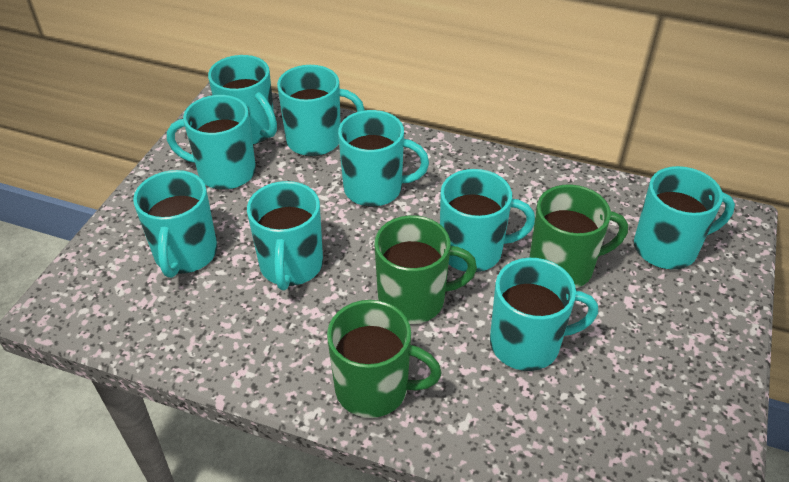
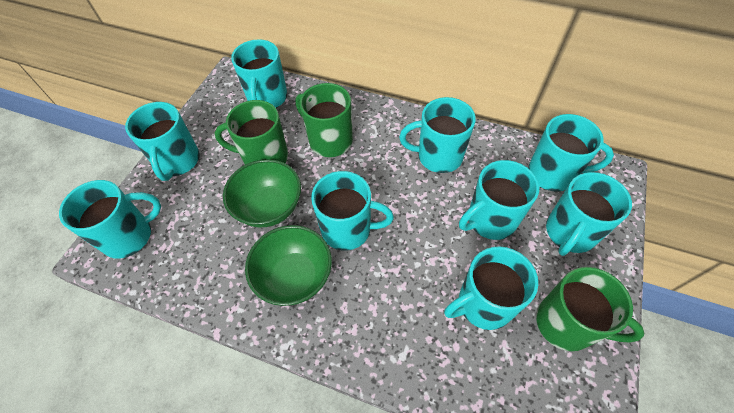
green bowl: none = 0 -> [223,159,301,227] [245,225,332,306] = 2

